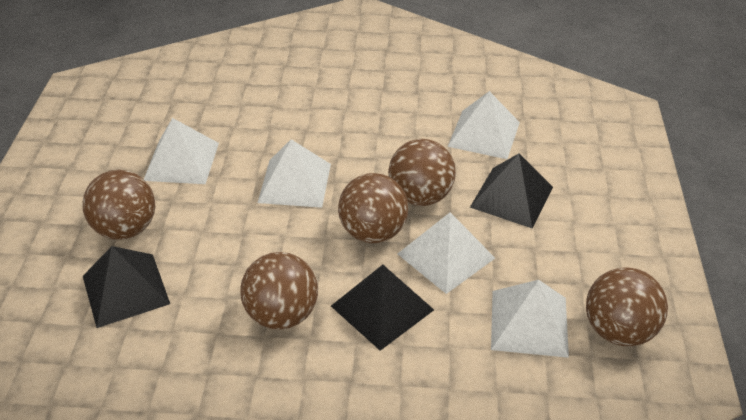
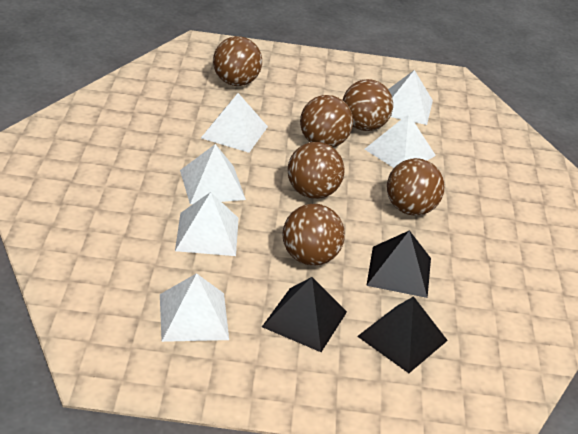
brown ball: [82,170,155,240] [240,252,318,330] [338,173,408,243] [388,139,456,206] [586,267,668,346] = 5 -> [213,36,262,86] [283,204,345,266] [288,142,345,199] [300,95,353,147] [343,79,393,131] [387,158,444,216] = 6
white pyramid: [144,118,219,184] [258,139,331,208] [397,212,495,294] [448,91,520,159] [491,280,569,358] = 5 -> [160,273,229,342] [175,192,239,256] [180,144,246,204] [201,93,268,153] [365,114,436,168] [388,70,433,125] = 6

